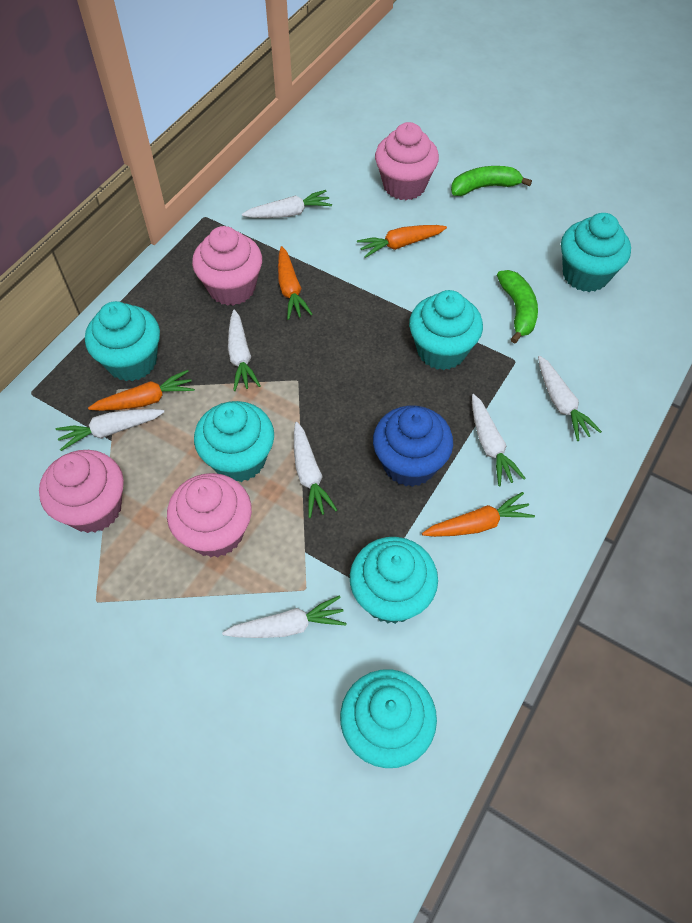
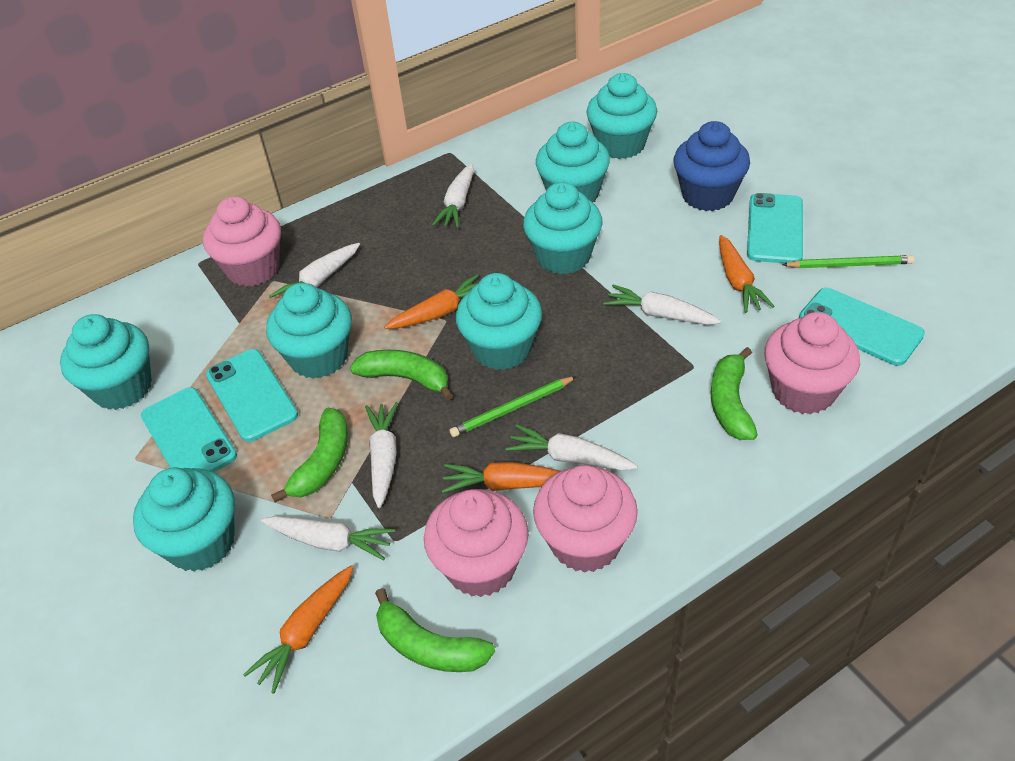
green banana: [451,166,532,196] [497,270,538,343] = 2 -> [271,408,348,502] [350,350,453,400] [375,588,495,672] [711,347,757,440] = 4
green pencil: none = 0 -> [450,376,577,437] [782,255,915,268] = 2
turquoise cupcake: [85,301,160,381] [194,401,274,482] [340,669,437,768] [350,537,438,624] [409,290,483,370] [561,213,631,292] = 6 -> [60,314,152,410] [133,467,235,572] [266,283,352,379] [456,273,542,370] [523,182,603,274] [536,122,610,202] [586,73,657,159] = 7
turquoise phone: none = 0 -> [141,387,237,472] [206,349,298,442] [747,193,803,263] [799,288,925,366] = 4
white carrot: [56,409,164,451] [222,595,347,638] [228,309,261,391] [242,190,332,218] [294,422,337,518] [472,394,526,486] [538,356,602,441] = 7 -> [261,516,395,560] [269,243,360,302] [365,402,398,508] [432,163,474,228] [506,424,638,471] [604,284,721,325] = 6

